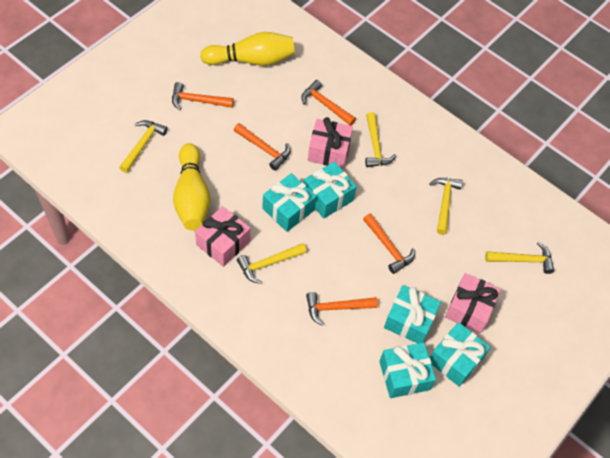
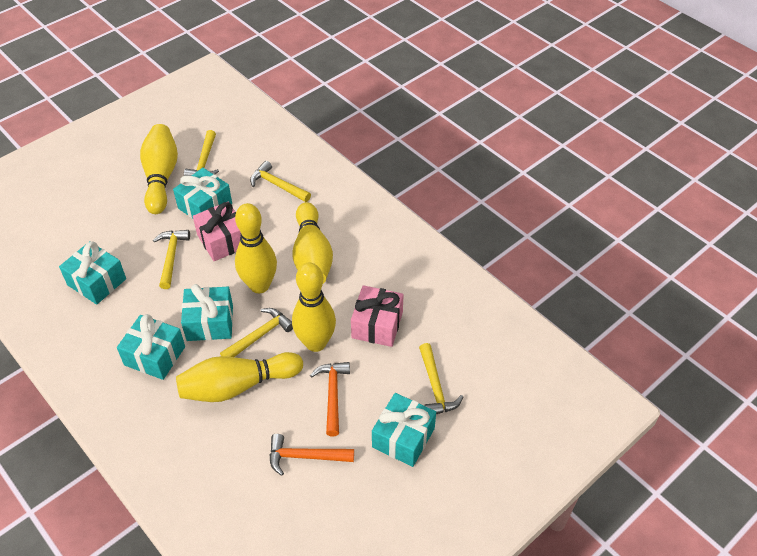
orange hammer: [172,82,234,110] [234,123,290,171] [301,80,356,126] [306,292,378,326] [363,213,415,274] = 5 -> [269,434,354,476] [310,362,350,436] = 2
pink gift: [195,206,250,267] [308,117,353,169] [445,273,501,333] = 3 -> [193,202,241,261] [351,285,404,347] = 2
yellow bowling pin: [173,143,211,231] [200,32,295,66] = 2 -> [140,124,178,214] [176,352,303,402] [235,203,277,293] [292,262,336,352] [293,202,333,284] = 5

